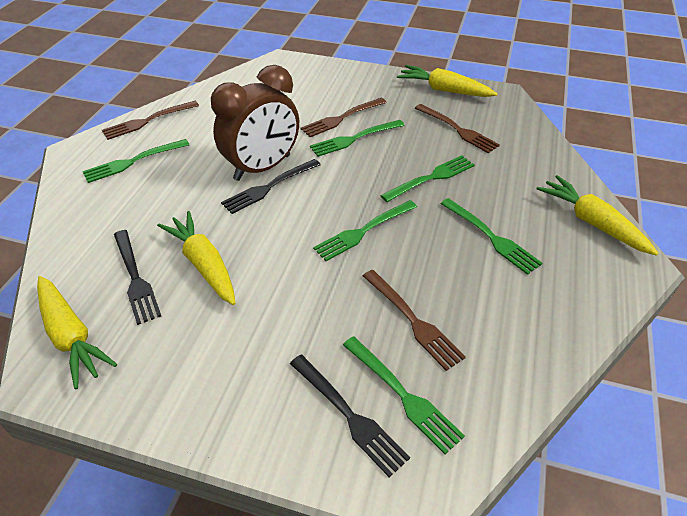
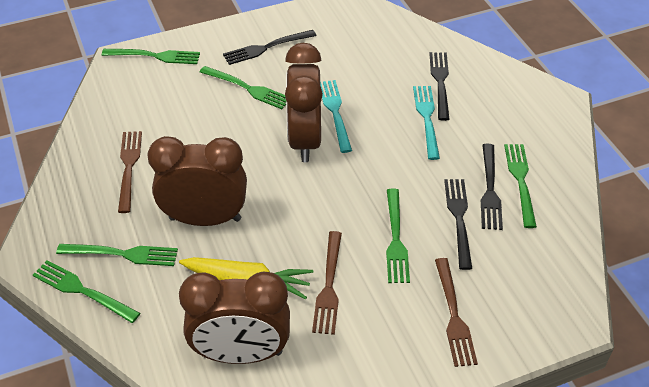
black fork: [114,230,161,325] [221,159,321,214] [290,355,410,478] = 3 -> [223,30,317,65] [429,52,449,121] [444,179,472,270] [481,144,503,230] = 4
brown clock: [211,65,299,181] = 1 -> [148,136,247,226] [179,272,290,364] [285,43,323,162] = 3
brown fork: [102,101,199,140] [301,98,387,137] [363,270,466,371] [415,104,500,153] = 4 -> [118,131,142,213] [312,231,342,335] [435,258,478,367] = 3
turquoise fork: none = 0 -> [320,80,352,153] [413,86,440,160] = 2
yellow carrot: [37,276,117,389] [157,211,236,305] [397,65,498,97] [536,175,659,256] = 4 -> [179,257,313,299] = 1

